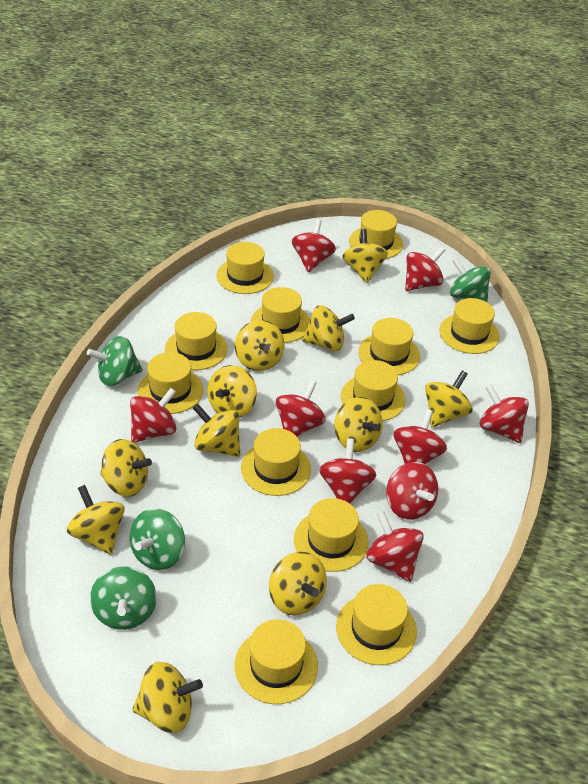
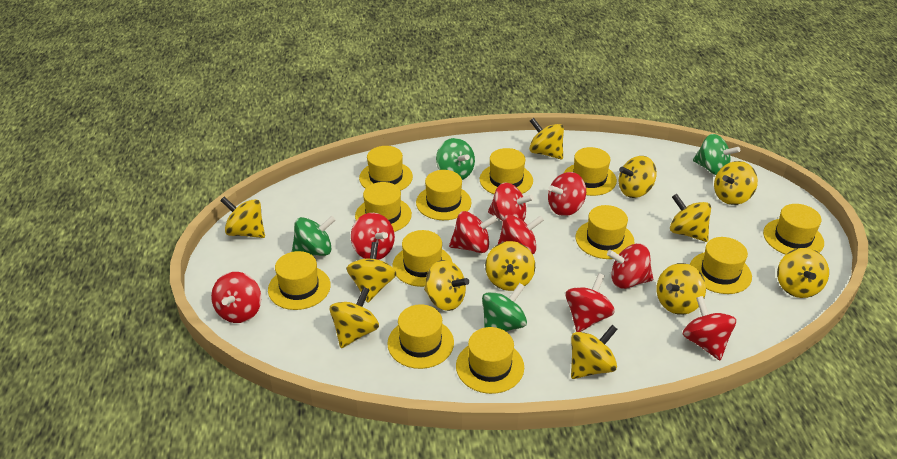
yellow spinning top: [67,485,125,555] [100,439,152,497] [132,662,203,733] [193,403,240,457] [207,365,257,418] [235,320,284,371] [269,552,327,615] [302,305,355,351] [334,397,383,452] [342,229,388,283] [425,370,473,427] = 11 -> [220,197,265,238] [330,287,379,348] [346,242,396,303] [424,260,469,311] [485,241,535,291] [529,118,564,159] [571,325,617,379] [619,156,657,198] [657,263,706,315] [670,194,711,242] [714,161,758,205] [777,248,829,298] = 12

